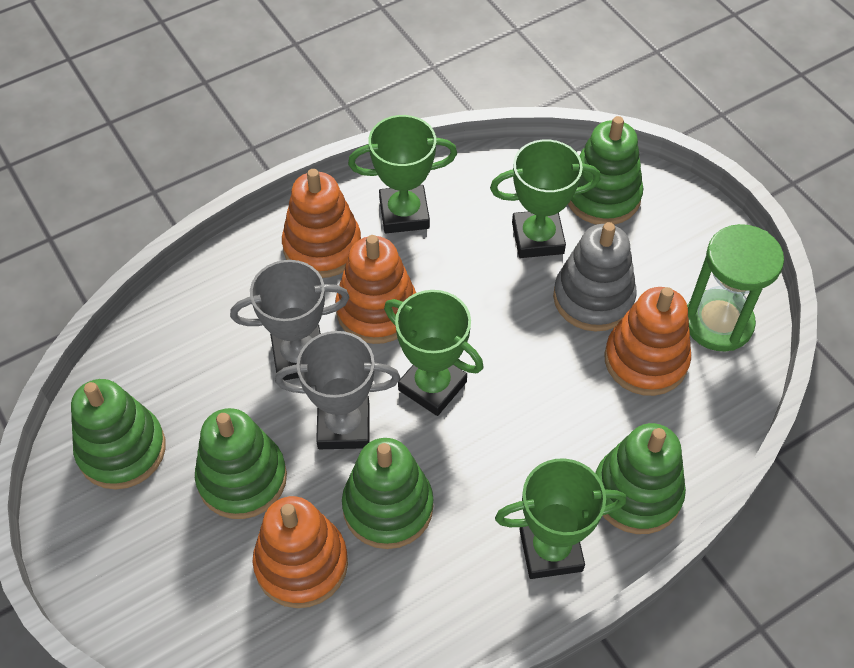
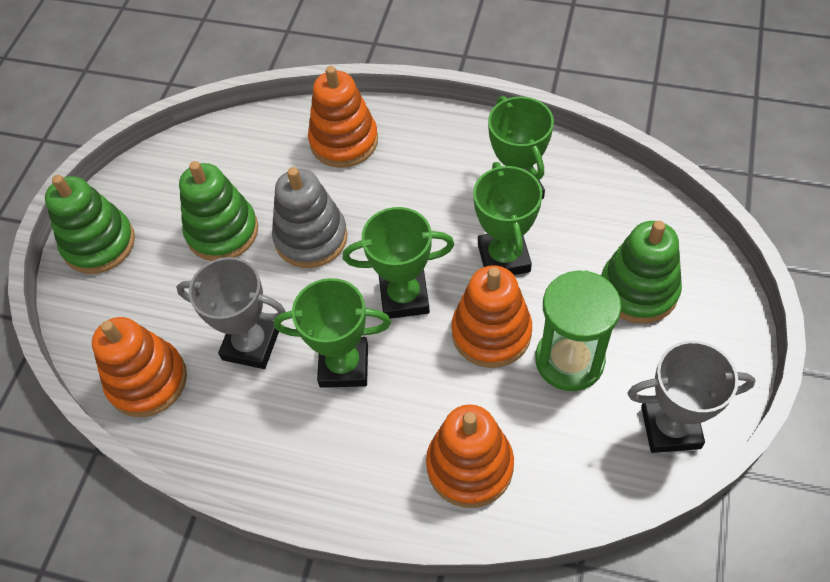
green stacking toy: [71,379,166,489] [195,408,287,519] [342,438,434,549] [568,116,643,225] [596,423,686,534] = 5 -> [45,175,135,274] [179,161,258,261] [601,221,682,324] = 3

